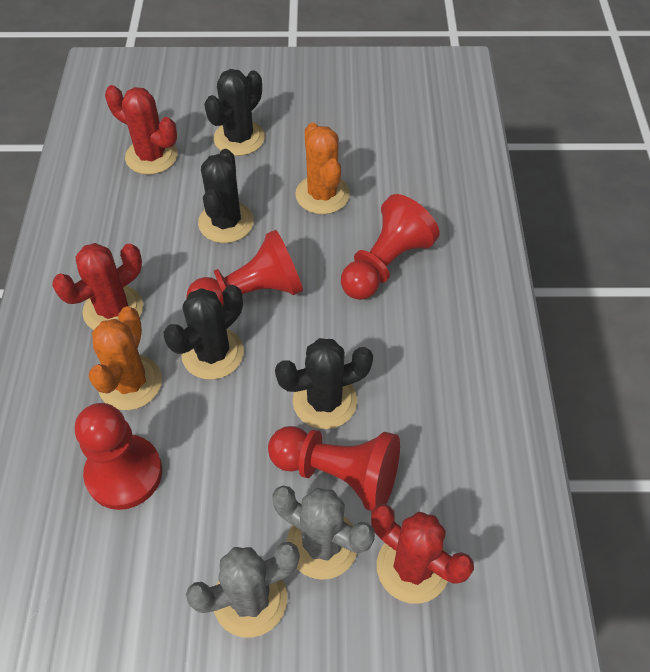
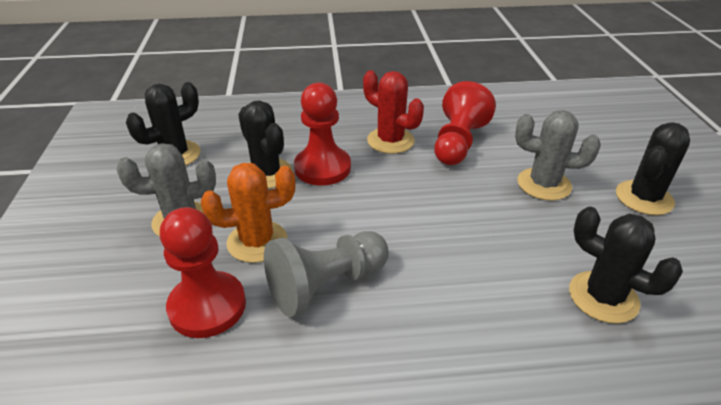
grey pawn: none = 0 -> [264,231,389,317] = 1
orange cactus: [89,307,162,410] [295,123,350,214] = 2 -> [201,163,295,263] = 1
red cactus: [52,243,143,330] [105,85,178,175] [371,504,474,604] = 3 -> [363,70,424,154] = 1
red pawn: [75,403,162,510] [186,230,303,306] [268,426,400,511] [341,194,439,300] = 4 -> [160,207,246,338] [294,82,351,186] [434,81,496,165] = 3

